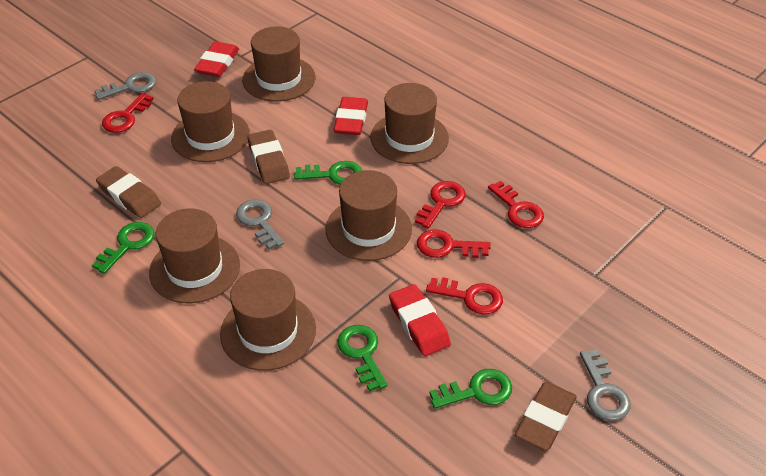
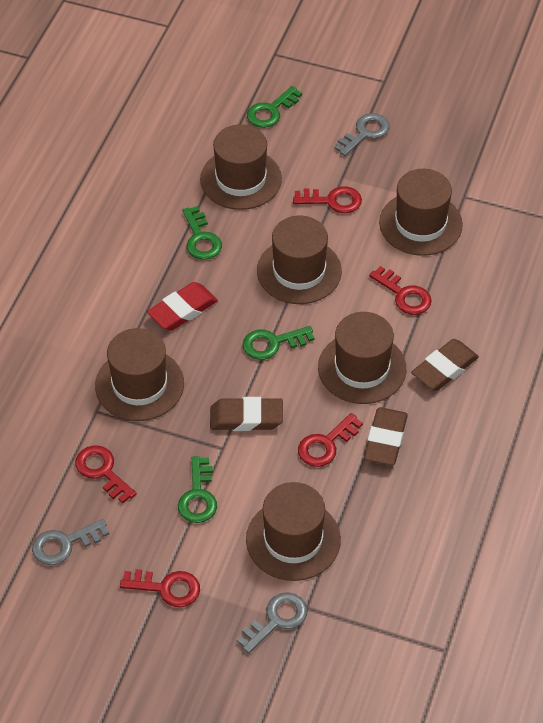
red eraser: [194,42,239,77] [333,97,368,135] [389,284,451,356] = 3 -> [147,282,218,331] = 1

